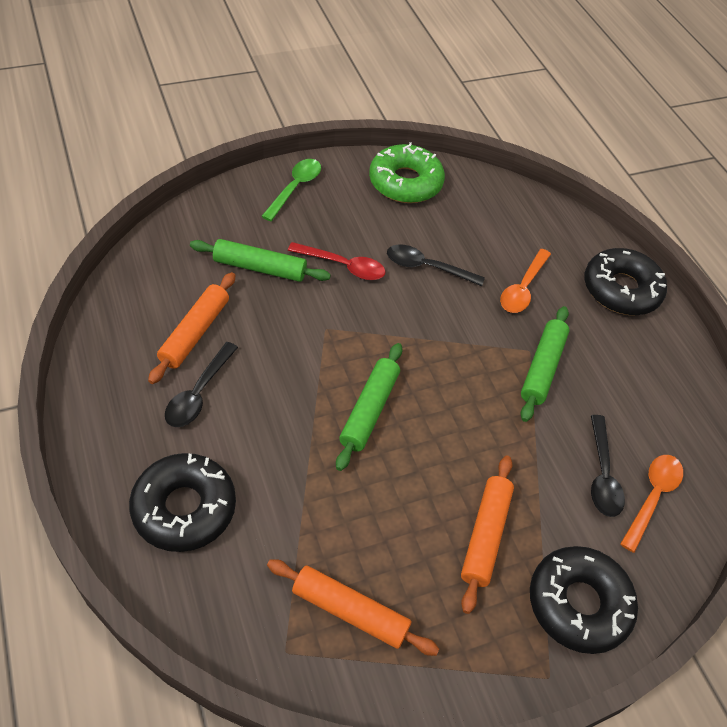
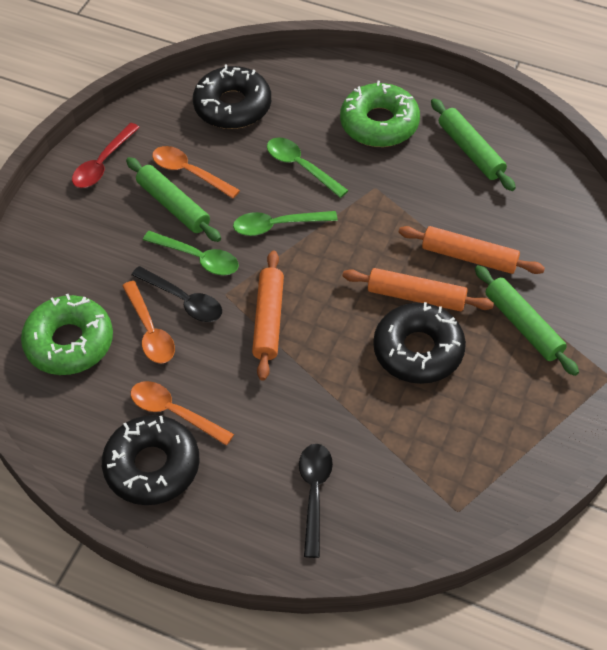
black spoon: [165,342,238,427] [387,245,485,286] [591,415,625,517] = 3 -> [131,266,222,322] [299,444,333,558] = 2
green donut: [369,142,445,203] = 1 -> [21,294,113,375] [340,81,420,147] = 2
green spoon: [261,159,321,221] = 1 -> [143,231,239,275] [233,211,338,236] [267,137,349,198] = 3
orange spoon: [500,249,551,313] [620,455,683,553] = 2 -> [122,281,175,363] [131,381,234,446] [152,146,240,199] = 3

